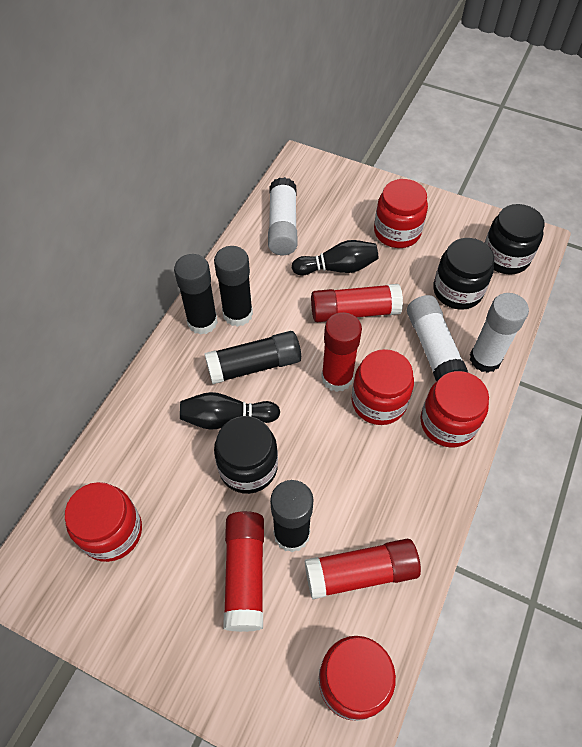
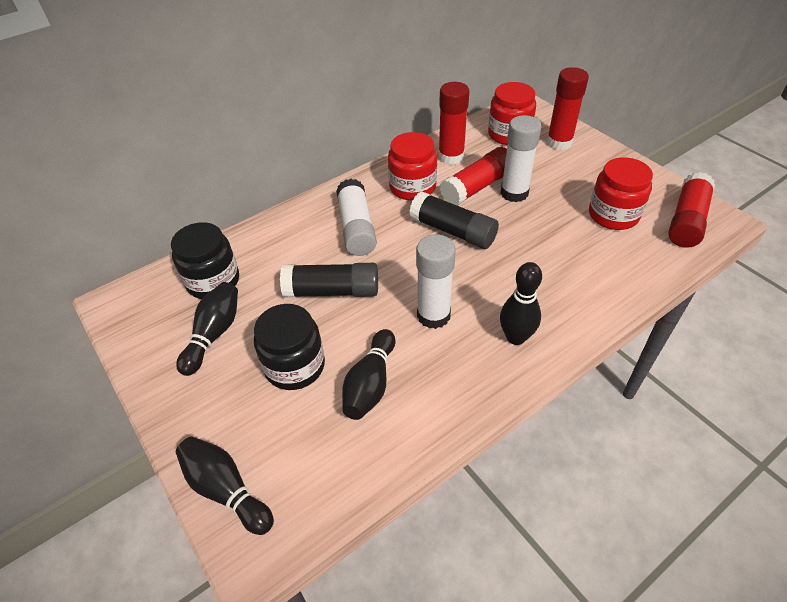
black bowling pin: [180,392,280,430] [292,240,379,275] = 2 -> [175,436,274,535] [177,282,238,376] [342,329,395,420] [500,262,542,345] = 4
black glue stick: [174,254,218,335] [204,331,301,384] [214,246,253,327] [270,480,314,552] = 4 -> [280,263,378,297] [409,191,499,249] = 2
black jar: [214,416,278,494] [433,238,494,310] [485,204,545,275] = 3 -> [171,222,239,299] [254,304,325,390] = 2
red jar: [65,482,142,562] [319,636,396,721] [351,349,414,425] [374,179,428,248] [420,371,489,447] = 5 -> [388,132,437,201] [488,82,536,145] [589,157,653,230] = 3

